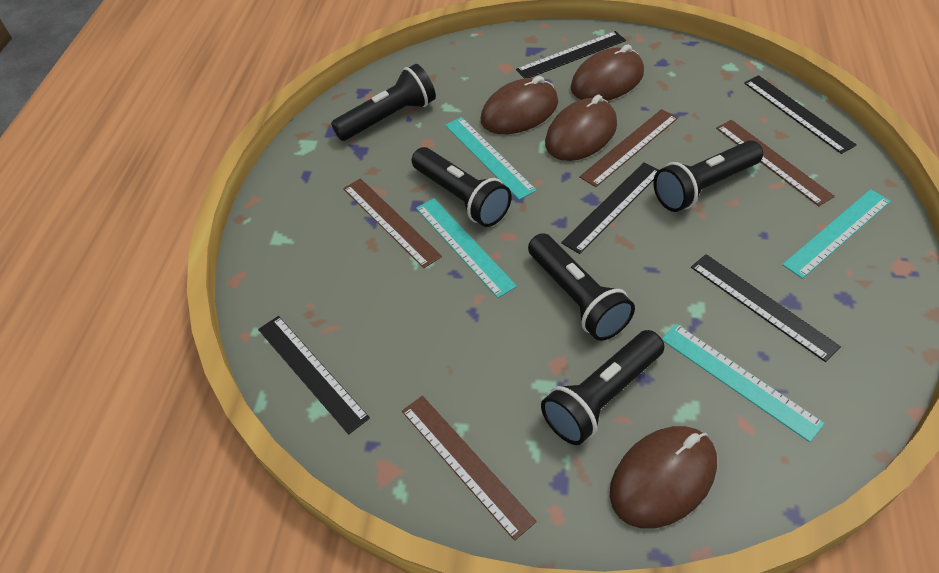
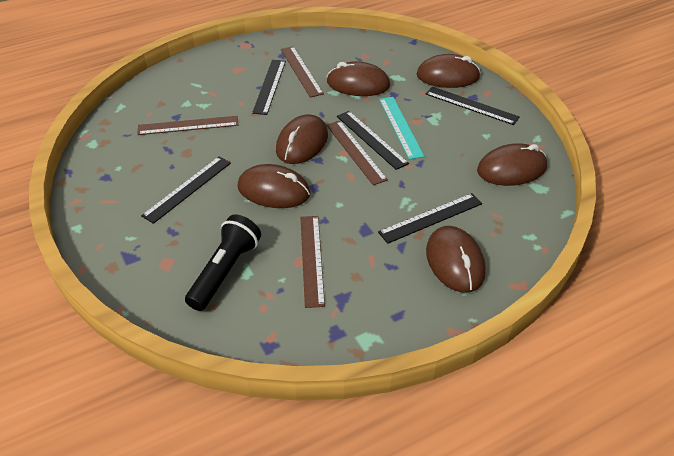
black flashlight: [331,64,436,141] [412,147,512,227] [528,233,635,341] [541,330,664,445] [653,140,763,212] = 5 -> [185,214,261,311] = 1
brown mouse: [481,76,558,134] [545,95,617,161] [571,45,644,101] [610,426,717,529] = 4 -> [237,164,311,208] [276,114,328,164] [327,61,390,96] [417,54,481,88] [426,226,486,293] [477,143,547,186] = 6
turquoise ruler: [416,198,517,298] [445,117,537,200] [662,324,825,442] [782,189,891,279] = 4 -> [379,97,424,159] = 1

